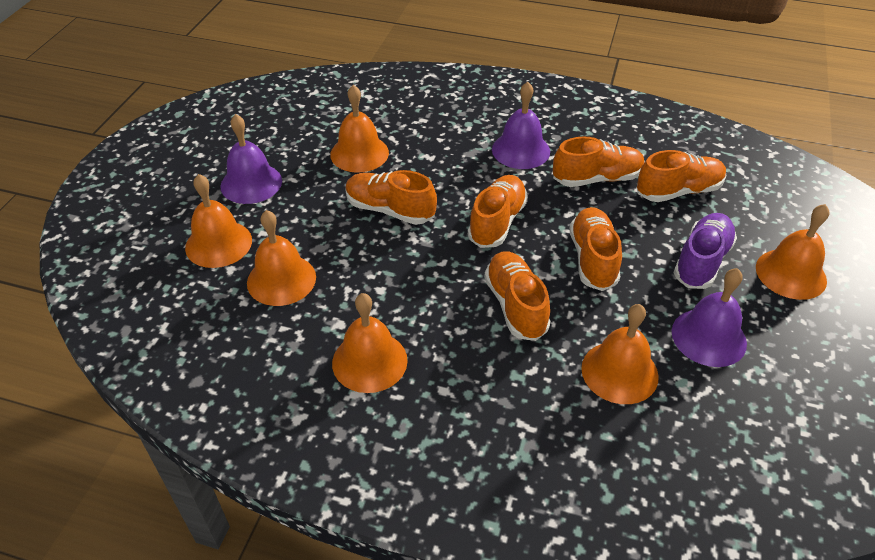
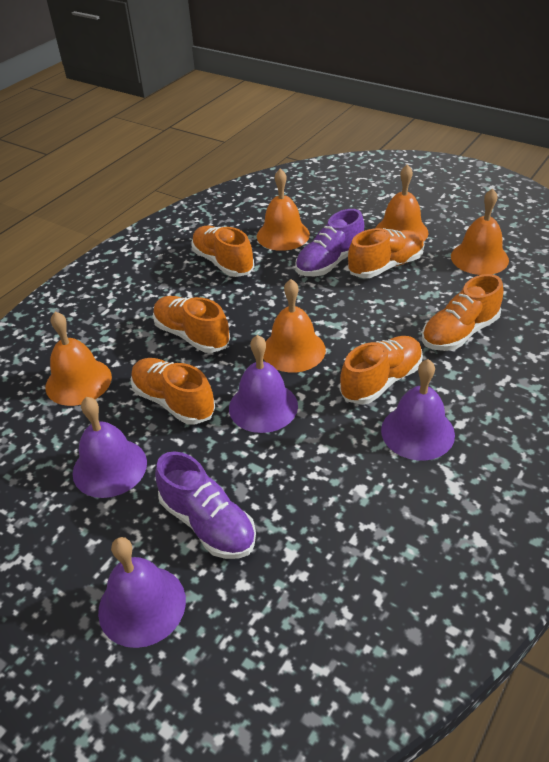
orange bell: [185,174,252,268] [247,210,316,306] [330,85,389,173] [332,293,408,393] [581,304,659,404] [756,204,829,300] = 6 -> [45,312,112,406] [257,169,310,251] [263,279,326,372] [376,164,429,242] [451,188,509,275] = 5
purple bell: [221,114,282,204] [492,82,550,169] [672,268,747,367] = 3 -> [73,397,147,498] [98,537,186,648] [229,335,298,433] [381,359,455,460] = 4
purple shoe: [673,213,737,289] = 1 -> [155,451,256,559] [296,209,364,276] = 2

